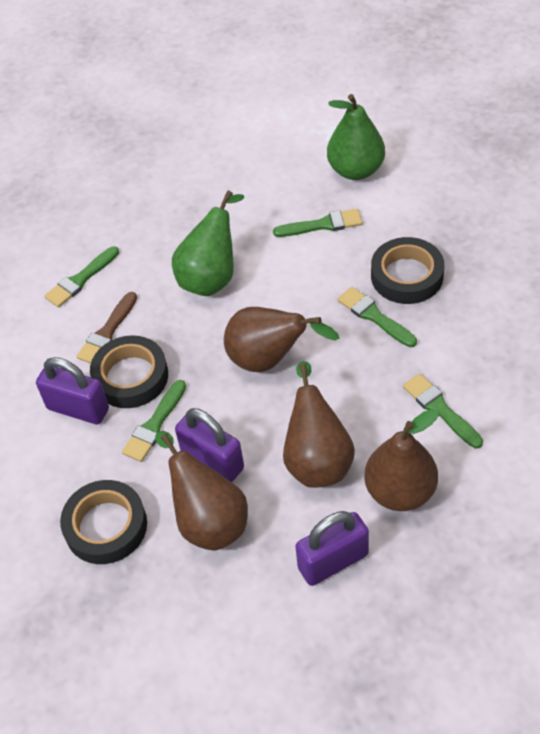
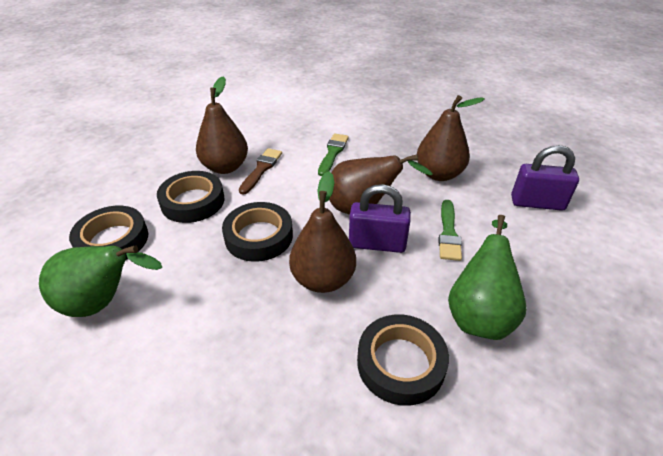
black tape: [60,480,147,564] [90,335,168,408] [371,237,444,304] = 3 -> [69,206,148,260] [157,171,225,223] [222,202,293,262] [357,314,449,406] = 4
green brush: [44,246,119,307] [122,380,186,462] [273,209,362,237] [337,287,417,347] [403,373,483,448] = 5 -> [318,133,349,176] [438,200,462,261] = 2
purple padlock: [36,357,109,424] [175,408,244,482] [295,511,369,586] = 3 -> [349,184,411,253] [511,145,579,211] = 2

